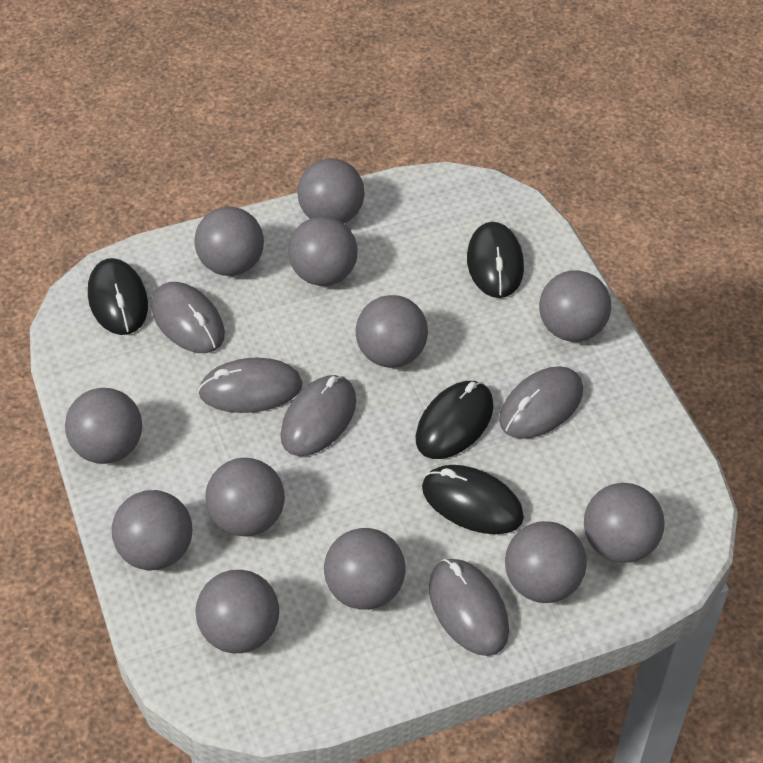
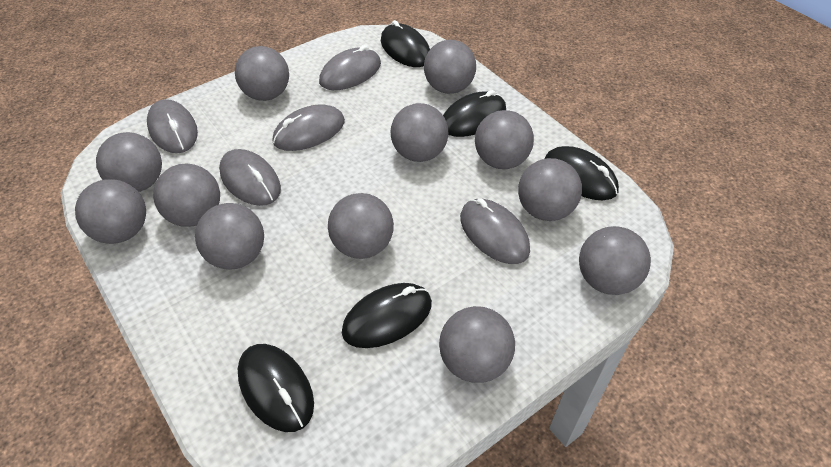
black mouse: [88,258,148,335] [416,381,493,459] [422,465,524,534] [467,222,524,298] = 4 -> [238,344,314,432] [342,283,432,348] [381,20,430,67] [443,90,506,137] [544,146,619,200] = 5

